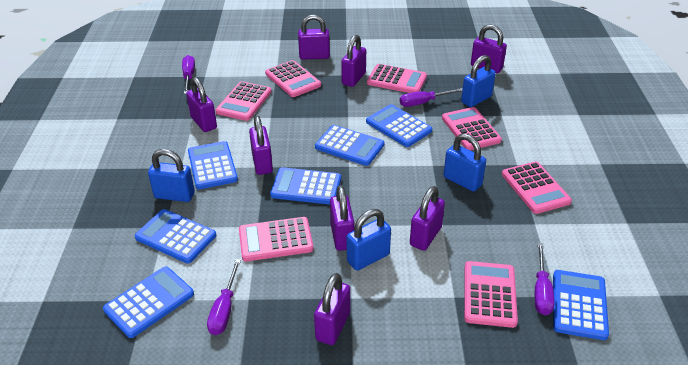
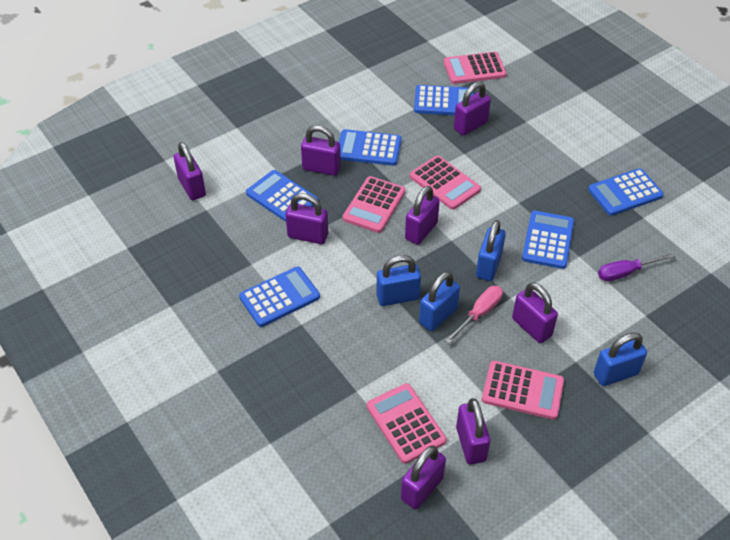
blue calculator: [103,267,194,338] [135,209,216,263] [188,141,238,189] [270,167,341,205] [315,125,384,166] [366,104,432,147] [553,270,609,340] = 7 -> [239,267,320,327] [246,170,318,222] [339,129,401,166] [414,85,474,115] [522,211,574,269] [588,168,664,216] = 6
pink calculator: [216,81,272,121] [239,217,314,261] [265,60,321,97] [367,64,427,93] [442,107,502,150] [464,261,518,328] [502,161,572,214] = 7 -> [343,176,405,233] [367,383,447,464] [410,156,481,210] [443,52,507,84] [482,361,564,420] = 5
pink screwdriver: none = 0 -> [445,286,503,344] = 1
purple screwdriver: [182,55,195,94] [207,259,241,335] [400,88,463,107] [535,243,554,315] = 4 -> [598,253,676,281] = 1

